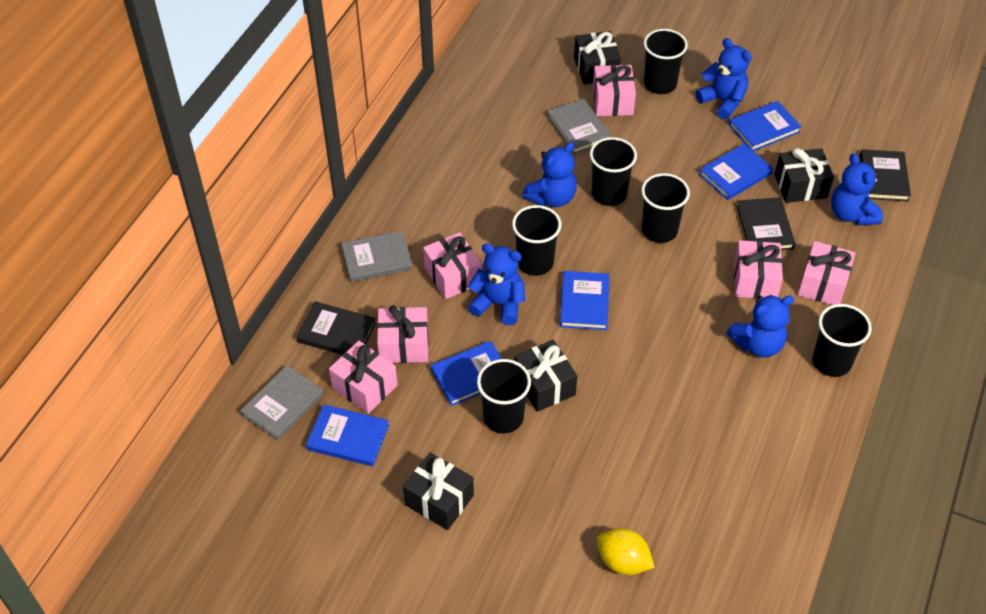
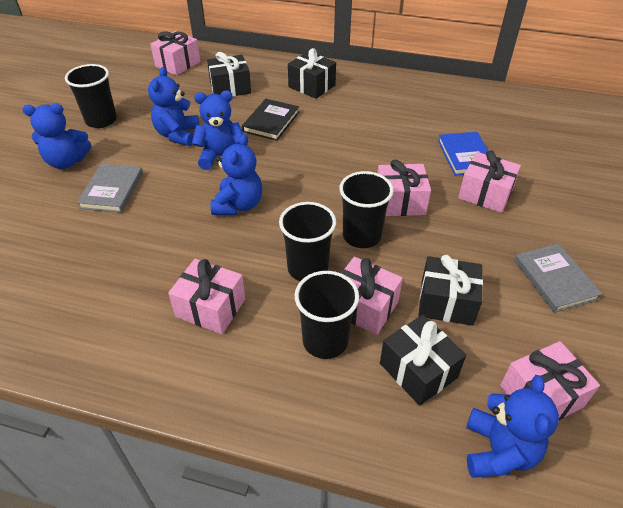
black book: [296,301,376,355] [737,197,795,250] [860,149,911,201] = 3 -> [242,99,299,141] = 1
black cup: [477,359,531,433] [512,205,561,276] [590,137,637,206] [641,173,690,243] [644,29,688,94] [812,304,872,377] = 6 -> [65,64,117,128] [279,202,336,281] [295,271,359,359] [339,171,393,248] = 4
blue book: [306,404,389,466] [431,341,502,406] [560,271,609,330] [699,144,773,200] [729,101,802,151] = 5 -> [438,132,488,176] = 1
grey book: [240,365,324,441] [341,231,413,282] [547,99,612,154] = 3 -> [77,164,143,213] [514,244,602,313] = 2
yellow lemon: [597,528,655,575] = 1 -> none = 0

